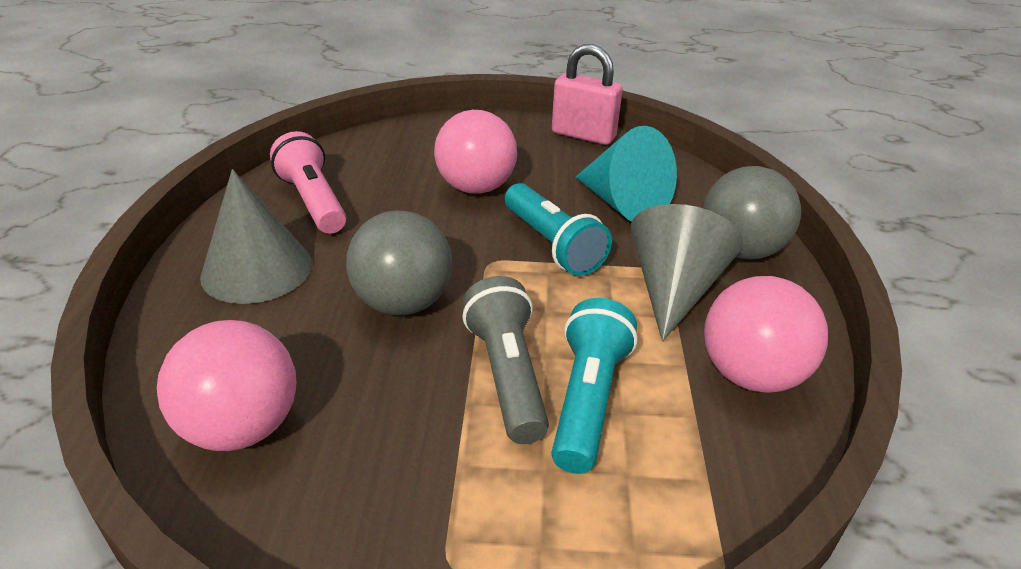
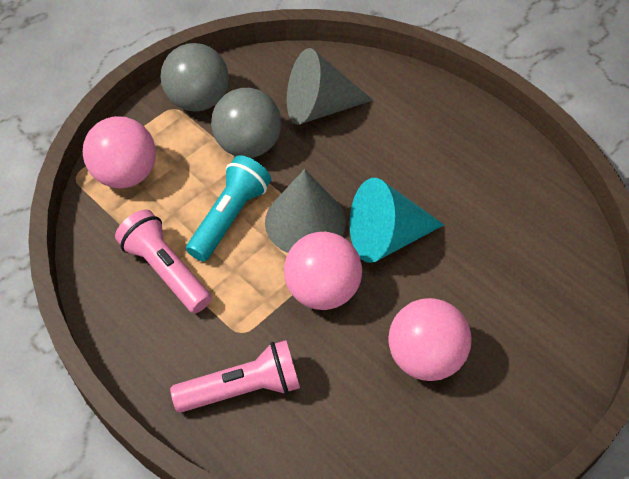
grey flashlight: [462,276,549,444] = 1 -> none = 0
pink flashlight: [270,131,346,234] = 1 -> [115,209,212,313] [170,340,300,413] = 2
pink padlock: [552,44,623,145] = 1 -> none = 0
turquoise flashlight: [505,183,612,276] [551,298,638,474] = 2 -> [186,155,271,261] = 1

